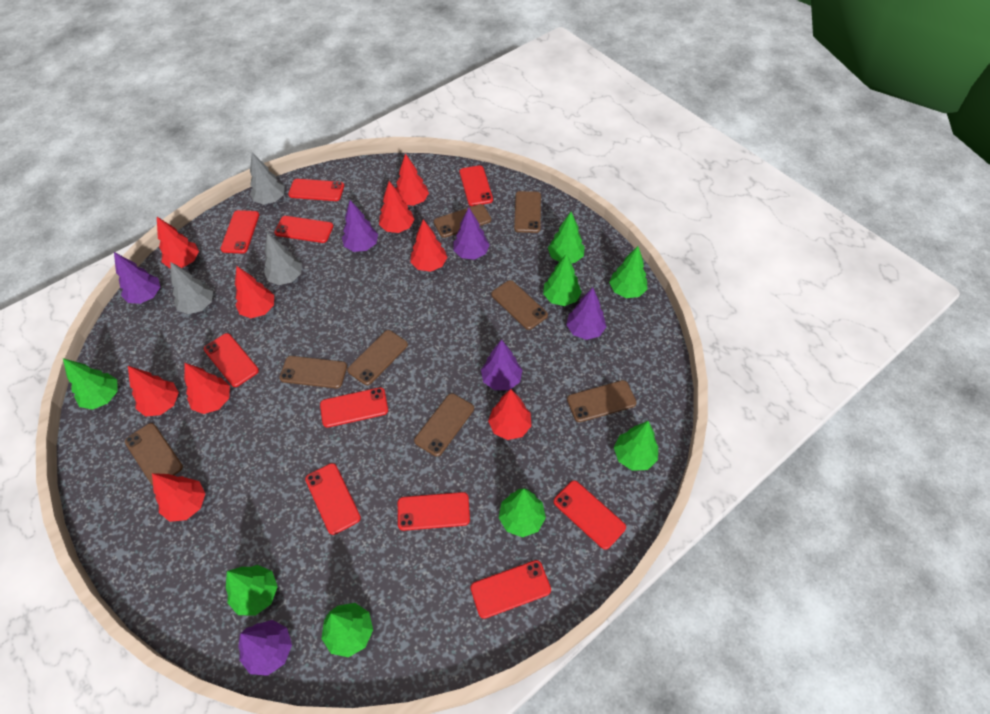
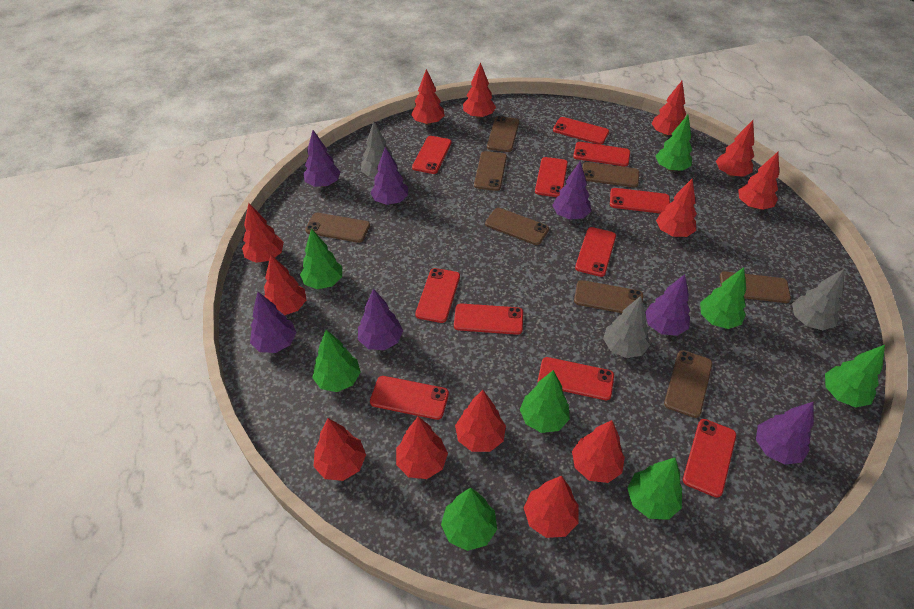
purple tree: [114,252,160,304] [238,620,292,676] [342,200,378,252] [453,207,490,260] [481,339,522,390] [566,287,606,340] = 6 -> [250,292,297,353] [303,130,341,187] [358,288,403,350] [371,147,408,205] [552,162,591,220] [645,274,690,336] [756,402,813,465] = 7
red phone: [204,333,259,387] [221,210,259,253] [274,216,333,243] [288,179,344,201] [305,463,361,535] [320,387,388,428] [398,492,470,531] [459,165,493,206] [470,560,551,619] [554,480,626,550] = 10 -> [370,376,449,420] [412,136,452,174] [415,268,460,323] [454,303,523,335] [535,157,568,197] [538,357,614,400] [553,117,609,145] [573,142,630,167] [575,227,616,277] [610,188,670,213] [683,419,736,498] = 11
red tree: [128,366,179,416] [152,473,206,522] [157,217,199,268] [184,363,230,414] [235,266,274,318] [379,181,415,233] [396,153,429,206] [410,219,447,272] [488,389,531,440] = 9 -> [242,203,284,263] [264,255,306,315] [313,418,366,481] [396,417,448,479] [411,69,445,125] [455,390,506,452] [463,62,496,119] [524,476,579,538] [572,420,625,483] [651,81,686,137] [656,179,697,237] [716,120,754,177] [738,152,779,210] = 13

